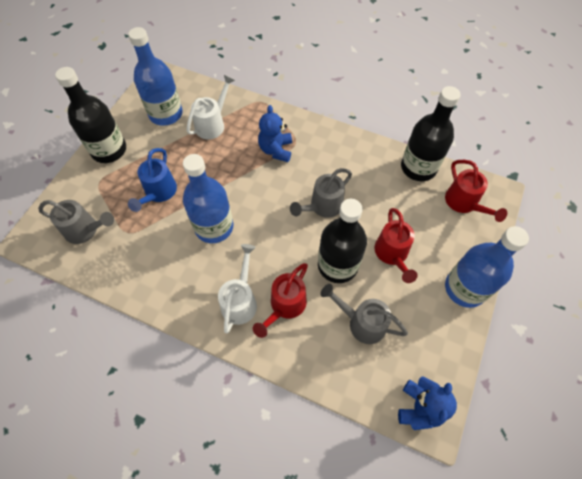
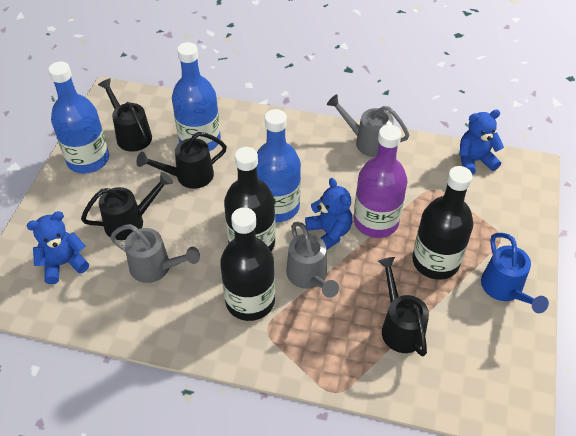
black watering can: none = 0 -> [81,172,173,240] [98,78,152,152] [136,132,227,189] [378,257,429,357] = 4
blue teddy bear: [258,105,292,162] [398,376,457,430] = 2 -> [26,211,89,284] [305,178,352,250] [459,110,504,175] = 3
purple bottle: none = 0 -> [354,125,407,238] = 1
red watering can: [253,263,308,338] [375,208,417,283] [445,160,507,222] = 3 -> none = 0
white watering can: [186,75,235,139] [218,244,257,333] = 2 -> none = 0

